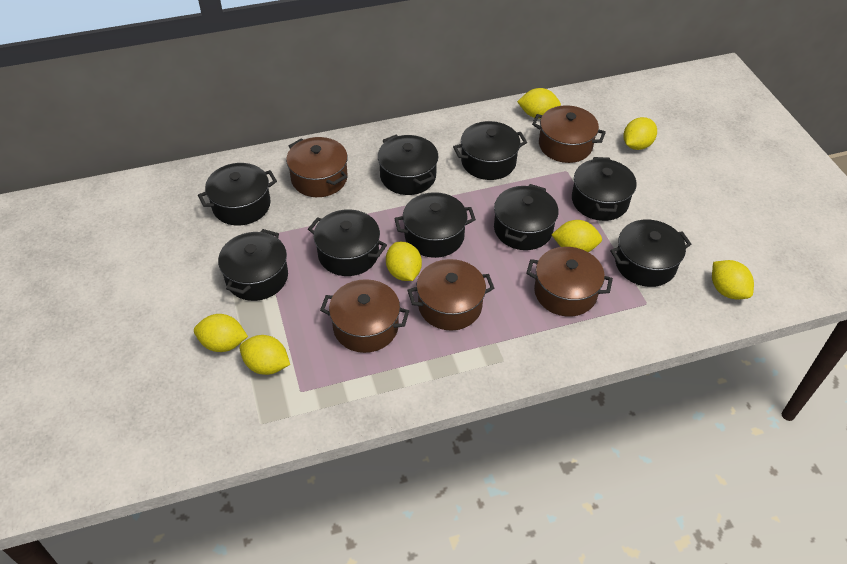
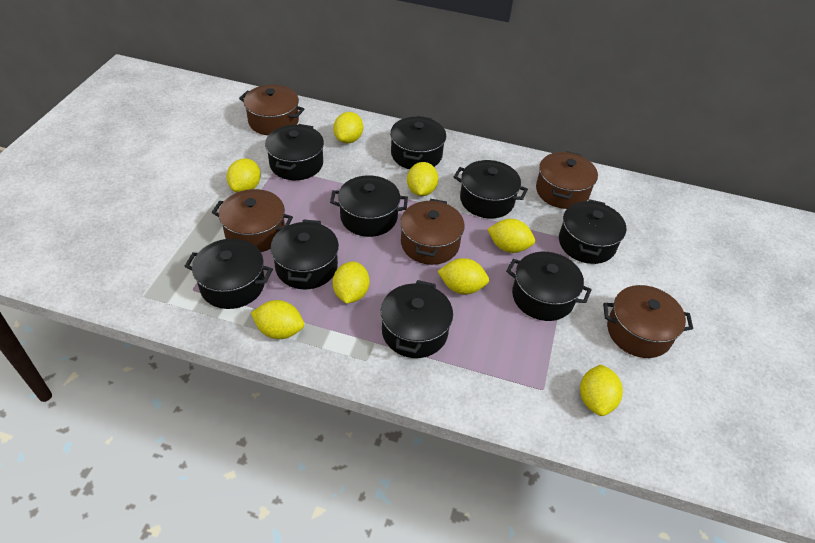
yellow lemon: [194,314,248,352] [240,335,290,375] [386,242,422,281] [517,88,561,119] [551,220,602,252] [623,117,657,150] [712,260,754,299] = 7 -> [227,158,261,192] [251,300,304,339] [333,112,363,143] [333,261,370,304] [407,162,438,196] [437,258,489,294] [487,219,535,253] [580,365,623,416] = 8

